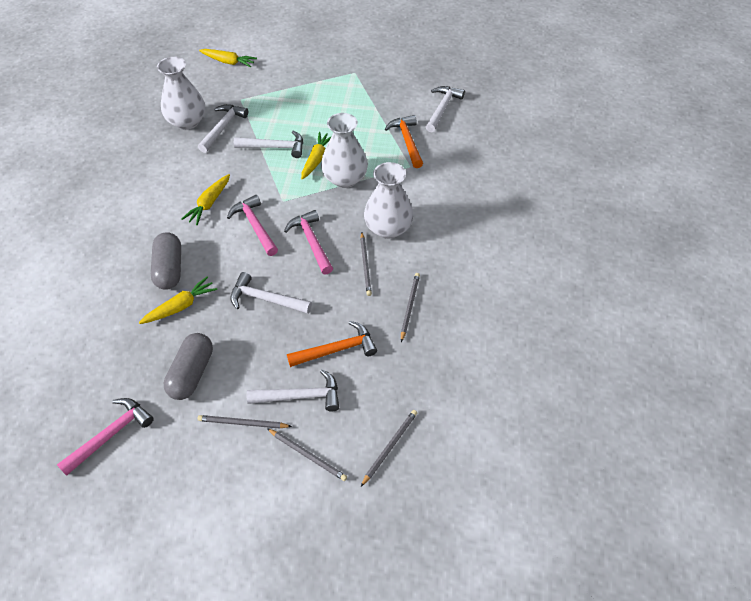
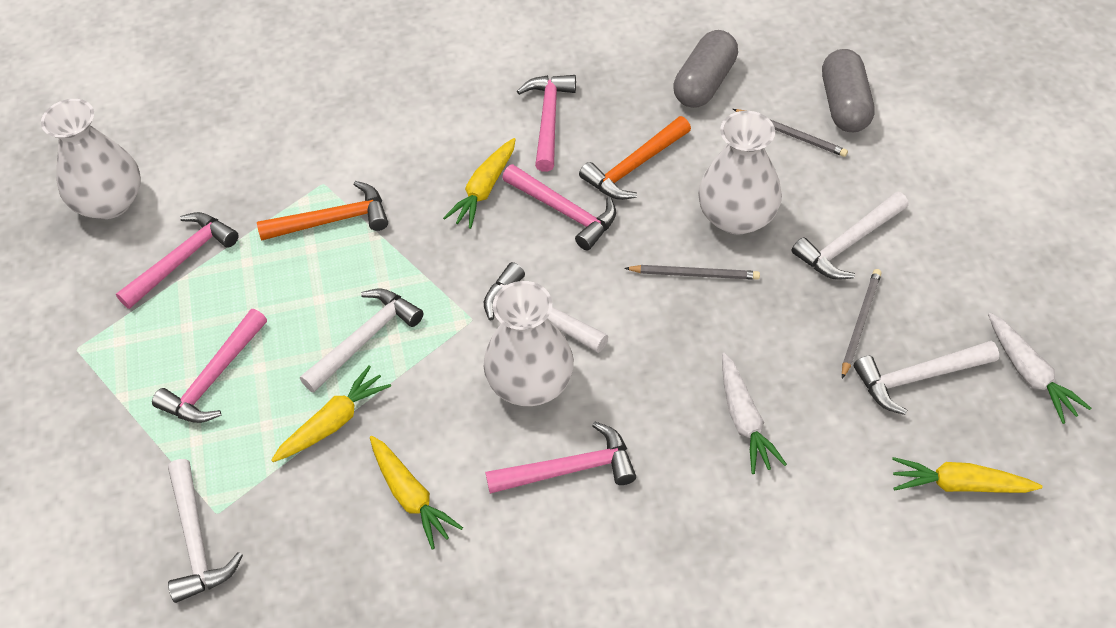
grey pencil: [198,415,292,429] [267,428,347,481] [360,232,372,296] [361,410,417,486] [401,273,420,342] = 5 -> [624,265,760,280] [733,109,848,157] [842,269,882,379] = 3
pink hammer: [57,398,154,476] [227,195,278,256] [284,210,333,274] = 3 -> [116,212,239,309] [152,309,267,423] [485,421,636,494] [502,164,616,251] [517,75,576,172] = 5
white carrot: none = 0 -> [722,353,787,474] [988,313,1091,424] = 2

